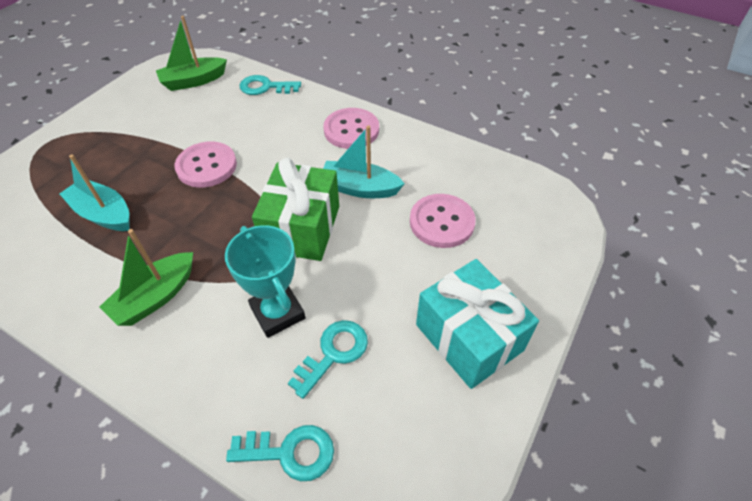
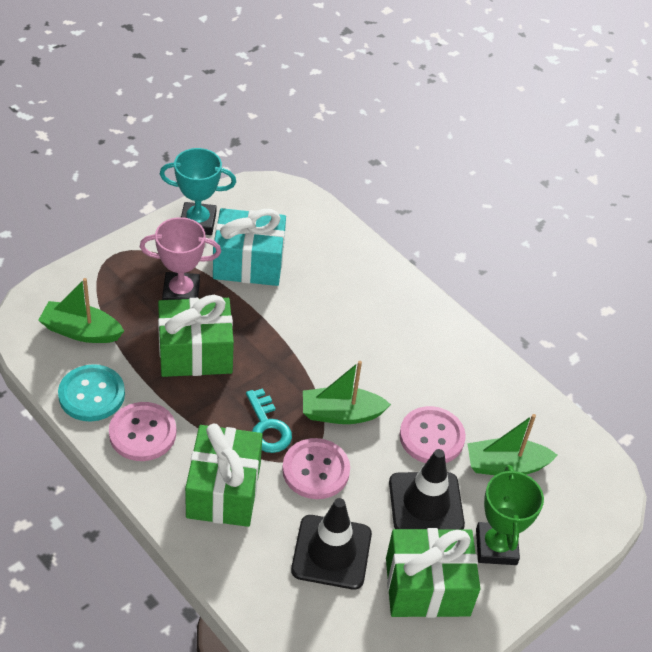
black traffic cone: none = 0 -> [291,498,372,590] [389,449,465,529] = 2
green boat: [99,229,193,326] [156,16,227,91] = 2 -> [38,278,124,343] [303,361,391,424] [467,414,558,475] = 3
green gift: [252,158,339,261] = 1 -> [158,295,234,377] [185,424,263,527] [386,528,480,618] = 3
green trophy: none = 0 -> [476,465,544,565] = 1
pink trophy: none = 0 -> [140,217,221,300] = 1
turquoise boat: [59,154,129,231] [323,125,405,198] = 2 -> none = 0
turquoise button: none = 0 -> [58,364,125,421] = 1
turquoise key: [226,425,334,481] [240,75,301,95] [288,320,368,399] = 3 -> [246,388,292,453] = 1

